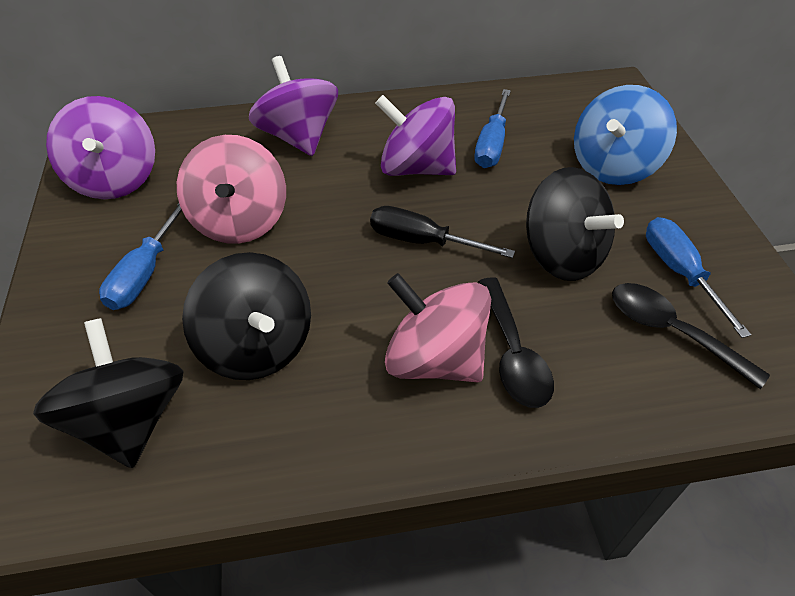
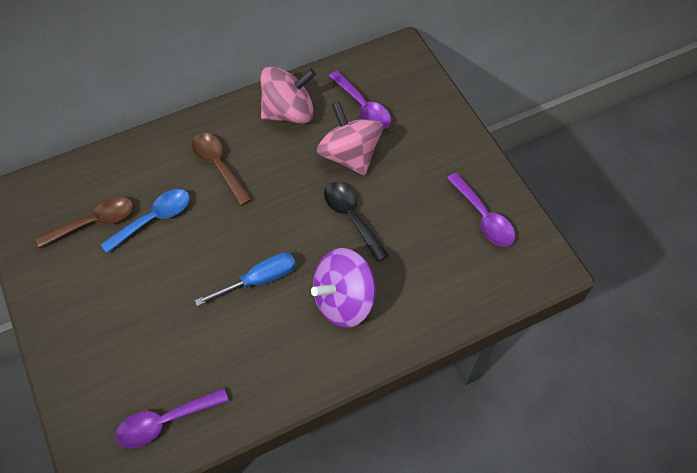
black screwdriver: [370,206,515,258] = 1 -> none = 0
black spinning top: [33,318,183,468] [182,252,311,380] [526,167,624,281] = 3 -> none = 0
black spoon: [478,277,554,408] [612,283,770,389] = 2 -> [324,182,389,262] = 1
blue screwdriver: [99,203,182,310] [474,89,511,168] [646,217,751,338] = 3 -> [195,252,296,306] = 1
blue spinning top: [574,85,677,185] = 1 -> none = 0
blue spoon: none = 0 -> [100,189,190,253] = 1
brown spoon: none = 0 -> [35,197,133,248] [192,133,252,206] = 2
purple spinning top: [46,96,155,199] [249,56,338,156] [375,95,456,176] = 3 -> [311,248,376,328] = 1
purple spoon: none = 0 -> [116,388,229,448] [329,71,391,129] [447,172,515,247] = 3

